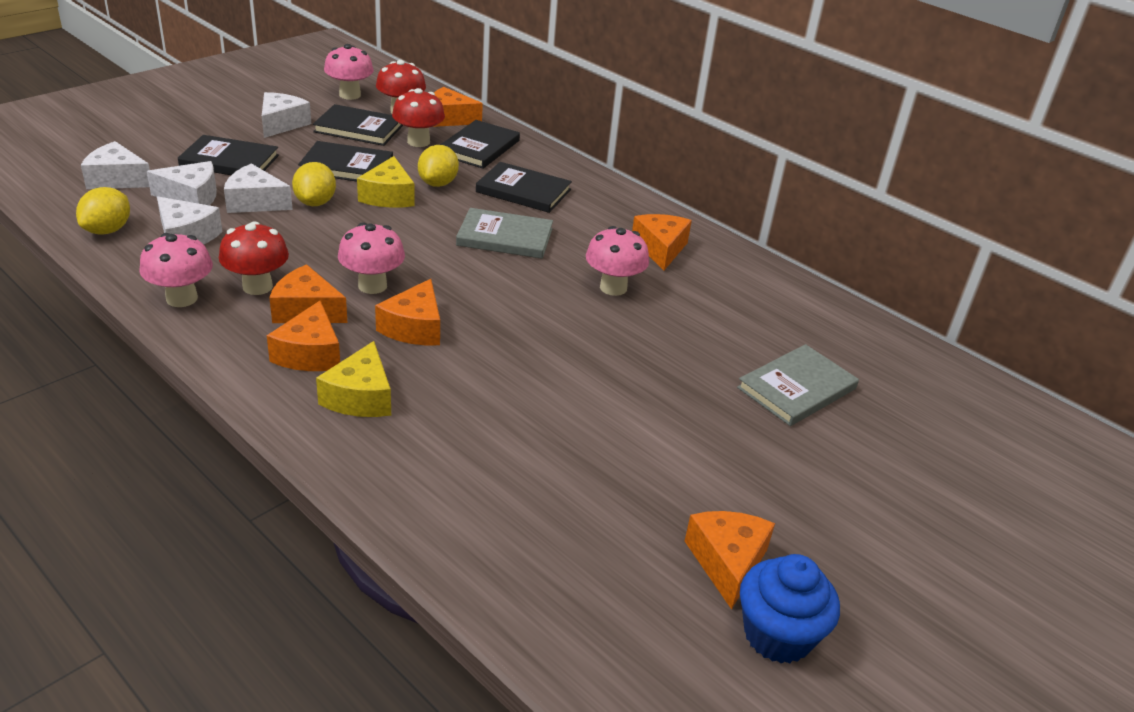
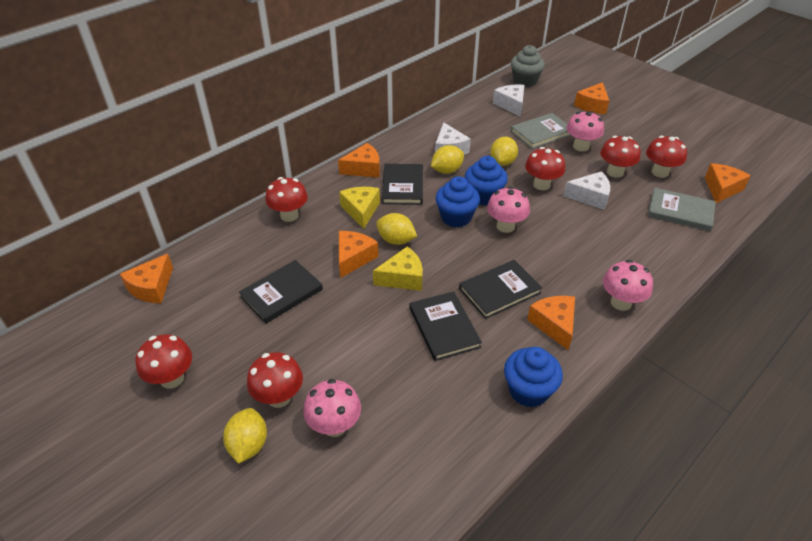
black book: [178,135,279,175] [298,141,393,182] [313,104,403,146] [440,120,520,169] [476,162,572,213] = 5 -> [239,260,323,324] [382,164,423,205] [410,291,482,361] [459,260,542,319] = 4
blue cupcake: [740,554,840,663] = 1 -> [435,176,480,228] [465,156,508,206] [504,347,563,407] = 3
grey cupcake: none = 0 -> [511,45,545,87] = 1
red mushroom: [219,221,289,295] [376,60,426,113] [392,88,445,147] = 3 -> [136,334,192,389] [247,352,303,408] [265,177,308,222] [525,147,565,190] [600,135,641,178] [646,136,687,178] = 6
white cheese: [81,141,150,189] [147,161,217,206] [157,197,223,244] [224,163,293,213] [262,92,311,138] = 5 -> [435,122,471,155] [493,84,524,117] [563,171,610,210] = 3
yellow lemon: [76,187,130,235] [292,162,336,206] [418,145,459,187] = 3 -> [223,408,267,464] [376,213,417,245] [431,145,464,174] [490,137,518,166] = 4

